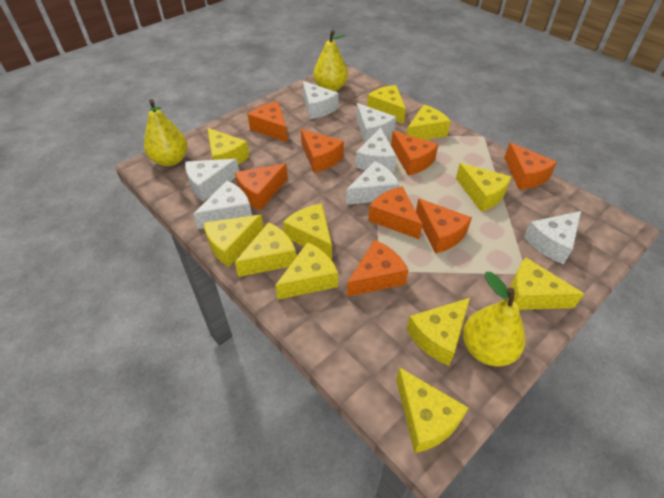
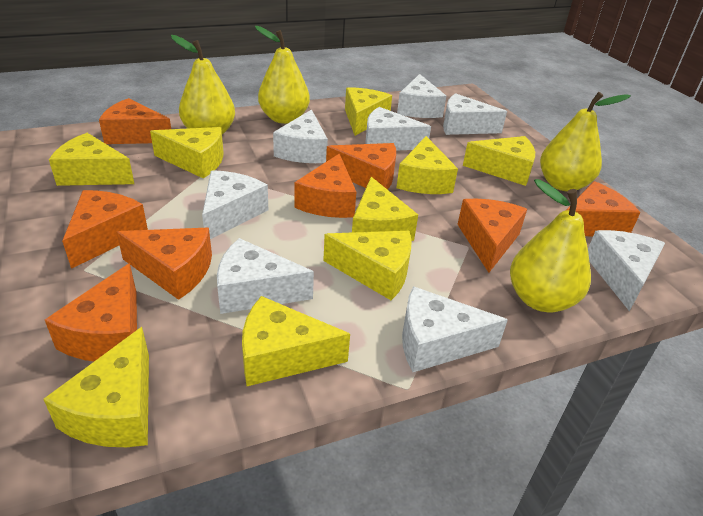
white cheese: [185,159,239,201] [193,181,252,229] [303,81,339,119] [346,161,399,205] [355,127,397,172] [356,103,396,143] [524,211,581,264] = 7 -> [202,170,268,239] [217,238,314,314] [273,109,328,163] [365,107,431,151] [397,74,446,118] [402,286,508,372] [443,93,507,135] [588,230,665,312] = 8
yellow cheese: [204,215,264,267] [207,128,250,165] [235,222,296,277] [275,242,338,299] [283,204,332,260] [367,85,406,124] [396,367,468,453] [406,105,451,140] [407,298,470,366] [456,163,512,212] [510,257,584,310] = 11 -> [43,327,149,447] [49,133,134,186] [150,127,223,178] [242,296,350,386] [323,231,412,300] [345,87,392,136] [352,177,418,241] [396,136,458,194] [463,136,535,186] = 9
yellow pear: [144,99,188,166] [313,30,348,92] [463,272,525,367] = 3 -> [171,35,235,134] [255,26,310,124] [510,179,591,312] [540,92,631,192] = 4

